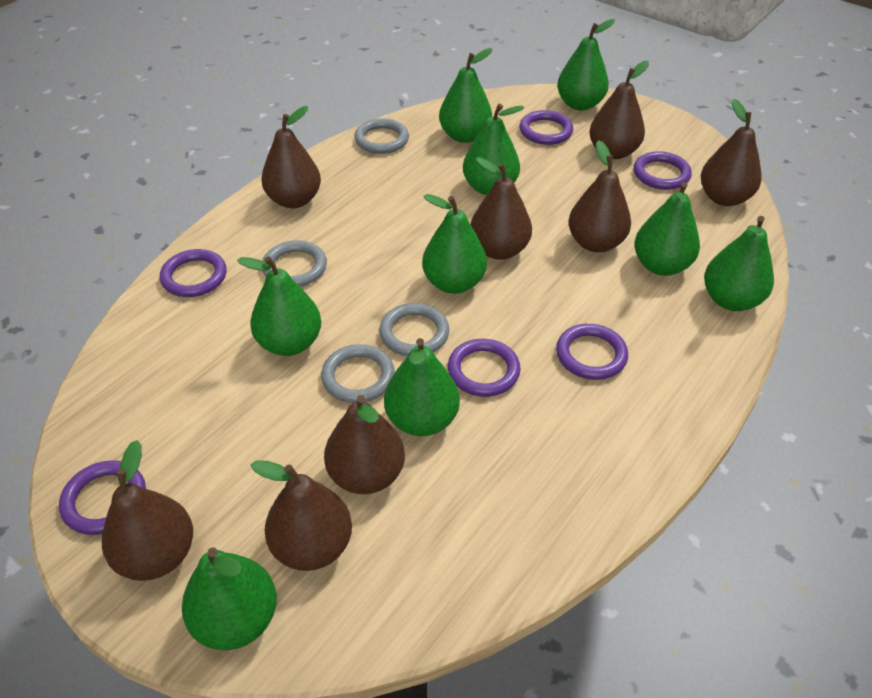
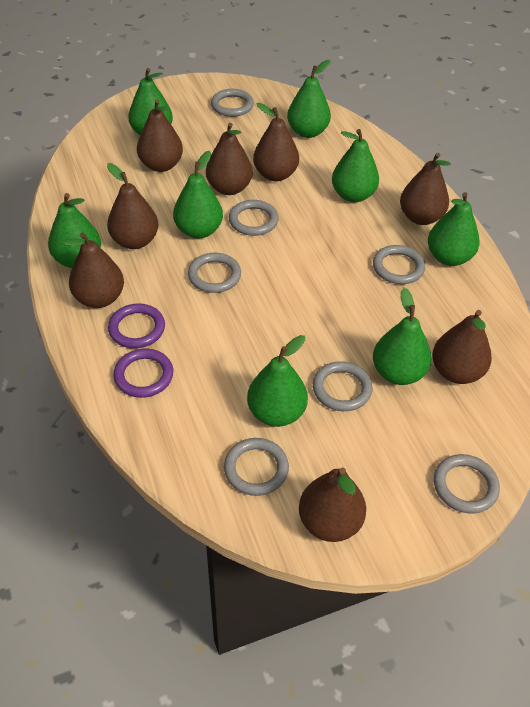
green pear: [182,547,277,650] [237,256,321,356] [384,338,460,436] [422,194,487,294] [439,48,492,143] [463,104,525,195] [557,19,615,111] [634,182,700,276] [704,216,774,311] = 9 -> [48,193,101,268] [128,68,173,135] [173,151,223,238] [247,335,308,427] [287,60,331,138] [332,129,379,202] [373,288,432,385] [428,192,480,266] = 8
grey ring: [263,240,327,287] [321,344,395,403] [354,118,409,154] [379,303,449,356] = 4 -> [188,253,241,293] [211,89,254,117] [224,438,289,496] [229,200,279,236] [313,361,373,411] [373,245,425,284] [434,454,500,514] = 7
purple ring: [59,460,146,535] [160,249,227,297] [448,339,521,397] [520,110,573,145] [556,324,628,380] [634,151,692,190] = 6 -> [108,304,165,348] [113,348,173,398] = 2

